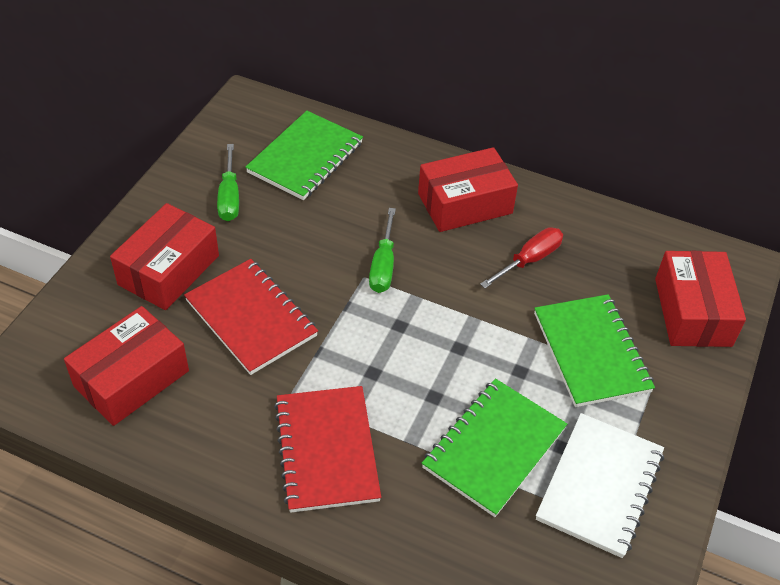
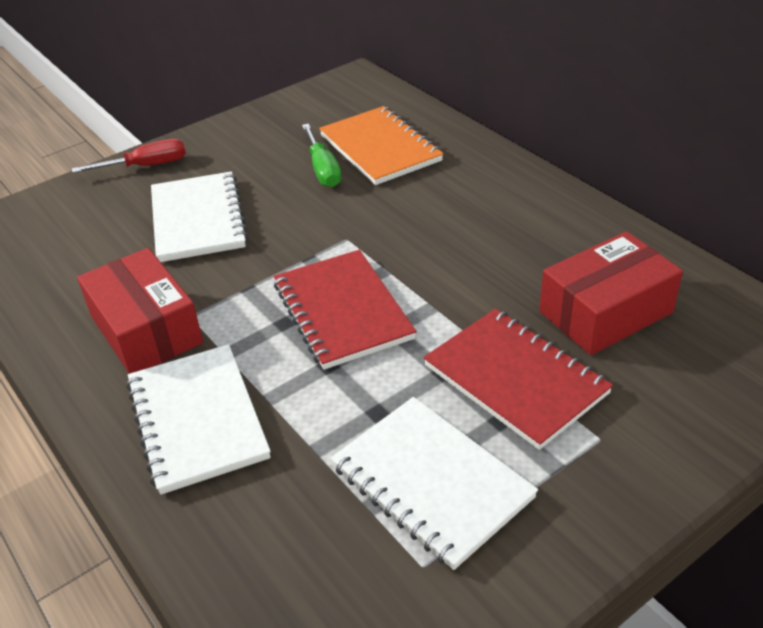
green notebook: [245,111,363,200] [422,378,567,517] [534,294,655,407] = 3 -> none = 0
green screwdriver: [217,144,239,221] [369,208,396,293] = 2 -> [302,124,341,187] = 1
orange notebook: none = 0 -> [319,106,443,185] = 1
red box: [64,306,189,426] [110,203,219,310] [418,147,518,232] [655,251,746,347] = 4 -> [77,248,203,374] [539,231,683,355] = 2
white notebook: [536,413,664,558] = 1 -> [126,344,271,495] [151,171,248,262] [330,397,538,570] = 3

